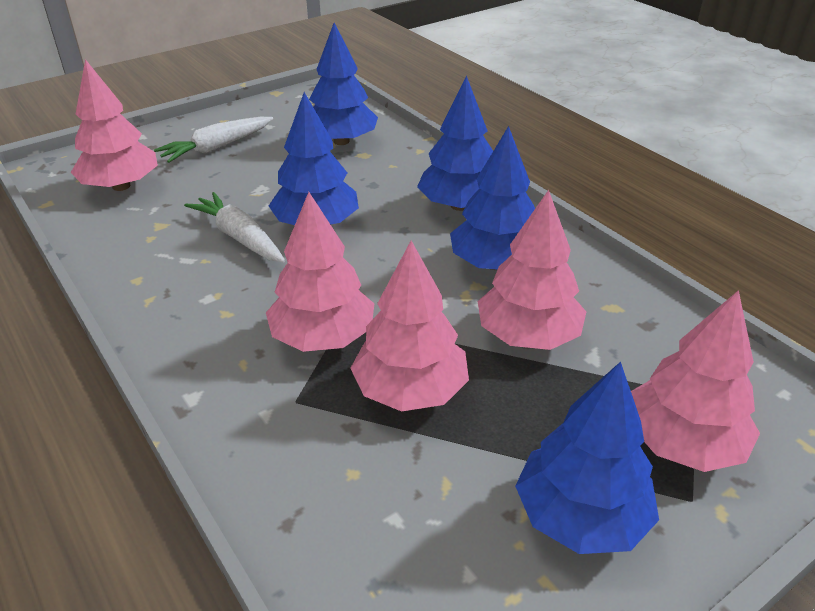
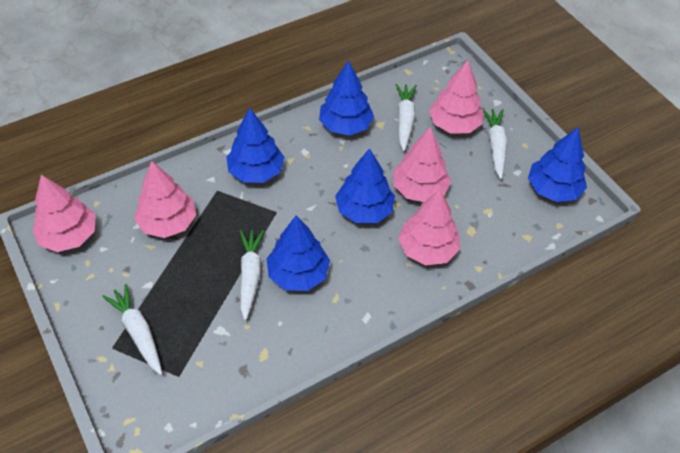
white carrot: [154,117,273,163] [184,192,285,263] = 2 -> [103,284,162,375] [240,230,264,321] [395,84,417,151] [483,109,507,179] = 4

